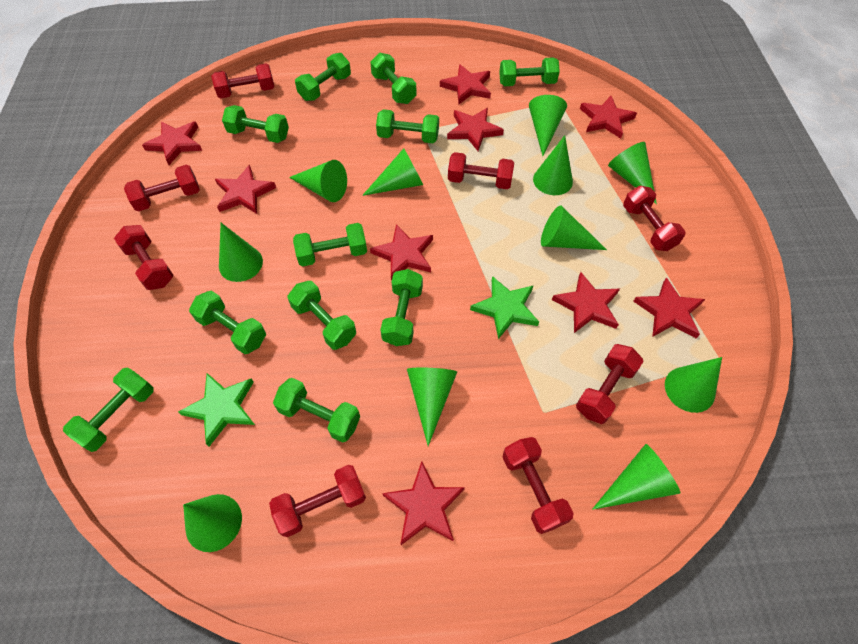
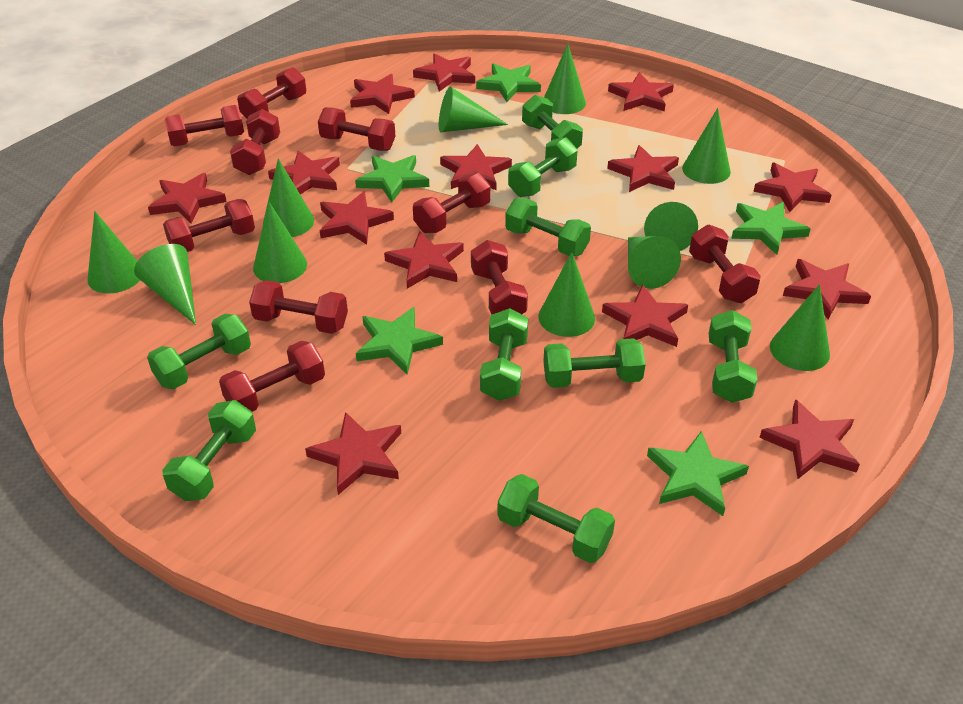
green dumbbell: [63,367,154,452] [189,290,266,354] [222,105,289,143] [273,378,360,443] [288,281,356,350] [293,223,367,266] [295,53,351,101] [370,53,417,104] [376,109,439,143] [380,269,423,346] [499,57,560,86] = 11 -> [147,314,251,389] [162,400,256,501] [480,308,528,401] [497,474,615,563] [505,198,591,256] [508,137,578,197] [522,95,583,148] [543,338,646,388] [709,310,757,403] = 9
green star: [178,373,255,446] [470,276,539,339] = 2 -> [355,155,429,203] [356,307,443,375] [476,63,541,102] [647,431,749,516] [731,202,811,255] = 5
red dumbbell: [114,225,174,290] [124,165,200,211] [211,63,274,98] [269,465,366,537] [448,152,514,189] [503,437,574,534] [576,344,644,424] [623,186,686,251] = 8 -> [163,199,255,252] [165,105,244,147] [219,341,325,412] [230,109,280,175] [237,67,306,119] [249,280,348,334] [318,107,396,151] [413,172,491,233] [471,240,528,315] [689,225,761,303] = 10
red star: [142,122,202,165] [215,165,276,214] [370,224,433,281] [382,461,465,545] [440,64,491,104] [447,108,504,151] [552,272,620,333] [580,96,637,139] [633,278,705,338] = 9 -> [148,173,227,224] [268,151,340,194] [305,412,401,495] [320,192,394,245] [350,74,415,114] [384,231,464,289] [413,53,475,92] [440,144,512,190] [602,284,688,347] [607,145,679,192] [608,72,674,111] [753,162,832,212] [759,399,860,479] [783,259,871,319] = 14

